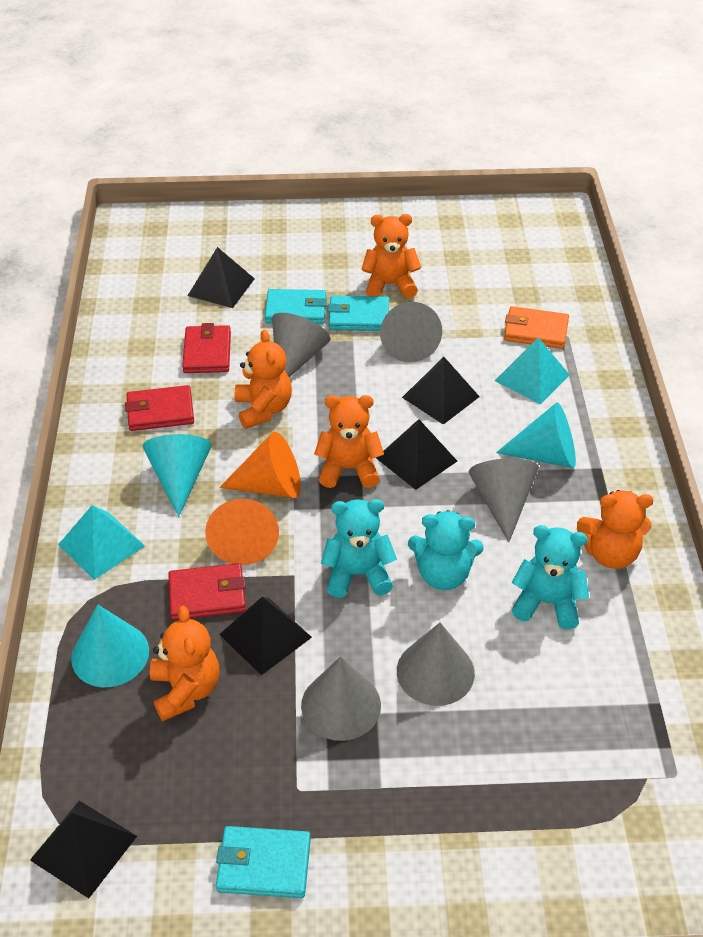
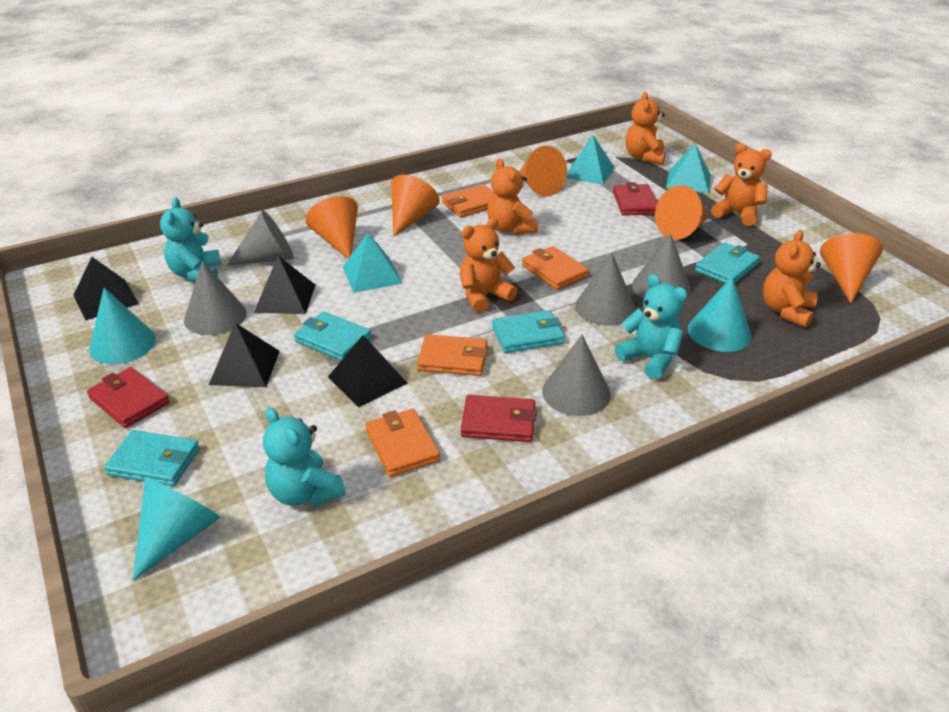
black pyramid: [30,801,137,898] [188,247,255,308] [219,597,312,675] [376,419,457,490] [402,357,480,425] = 5 -> [73,257,139,320] [209,323,280,387] [254,256,316,314] [328,335,408,407] = 4
orange cone: [205,499,279,565] [219,432,301,498] = 2 -> [306,196,358,259] [391,175,439,237] [519,146,567,197] [655,185,708,240] [820,233,883,303] = 5
orange wallet: [504,306,569,349] = 1 -> [365,409,440,477] [417,334,488,376] [442,184,495,218] [522,246,589,290] = 4
turquoise pyramid: [58,505,145,580] [495,337,570,404] = 2 -> [343,233,402,293] [566,135,615,185] [666,143,711,193] = 3
turquoise wallet: [216,826,311,898] [265,289,327,324] [328,295,389,331] = 3 -> [104,430,200,486] [294,311,372,361] [492,310,565,353] [695,242,760,283] = 4

